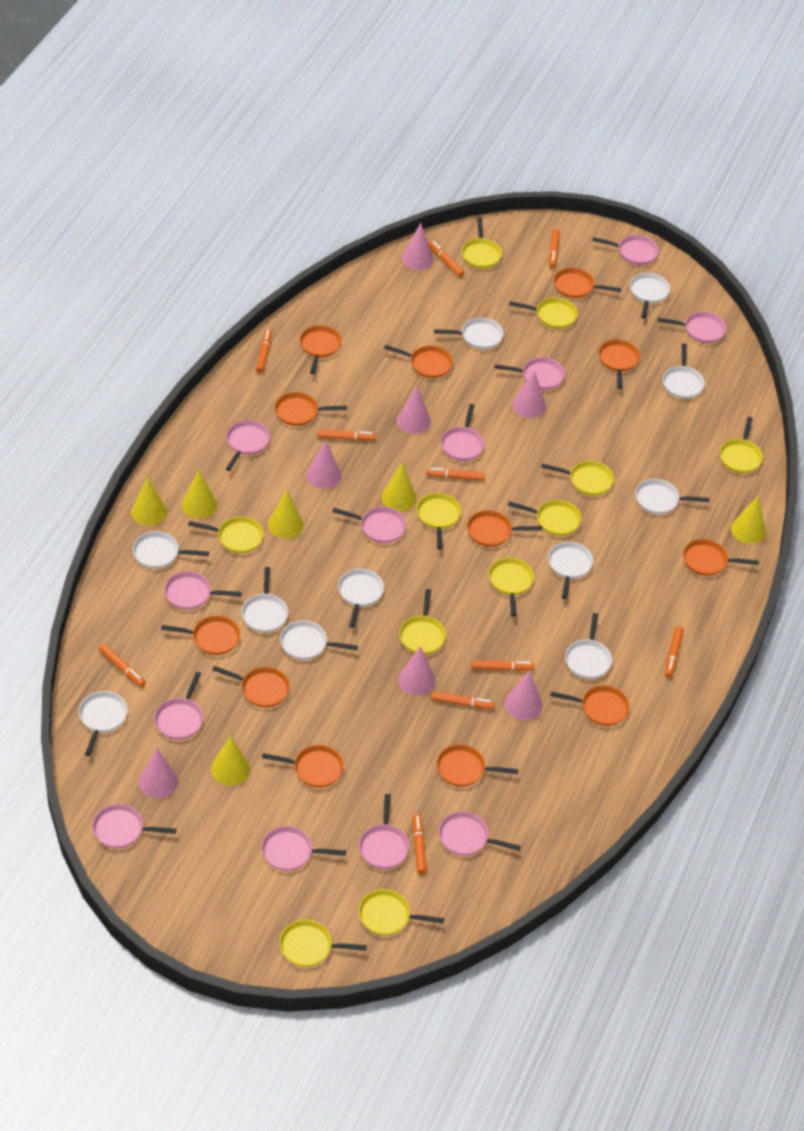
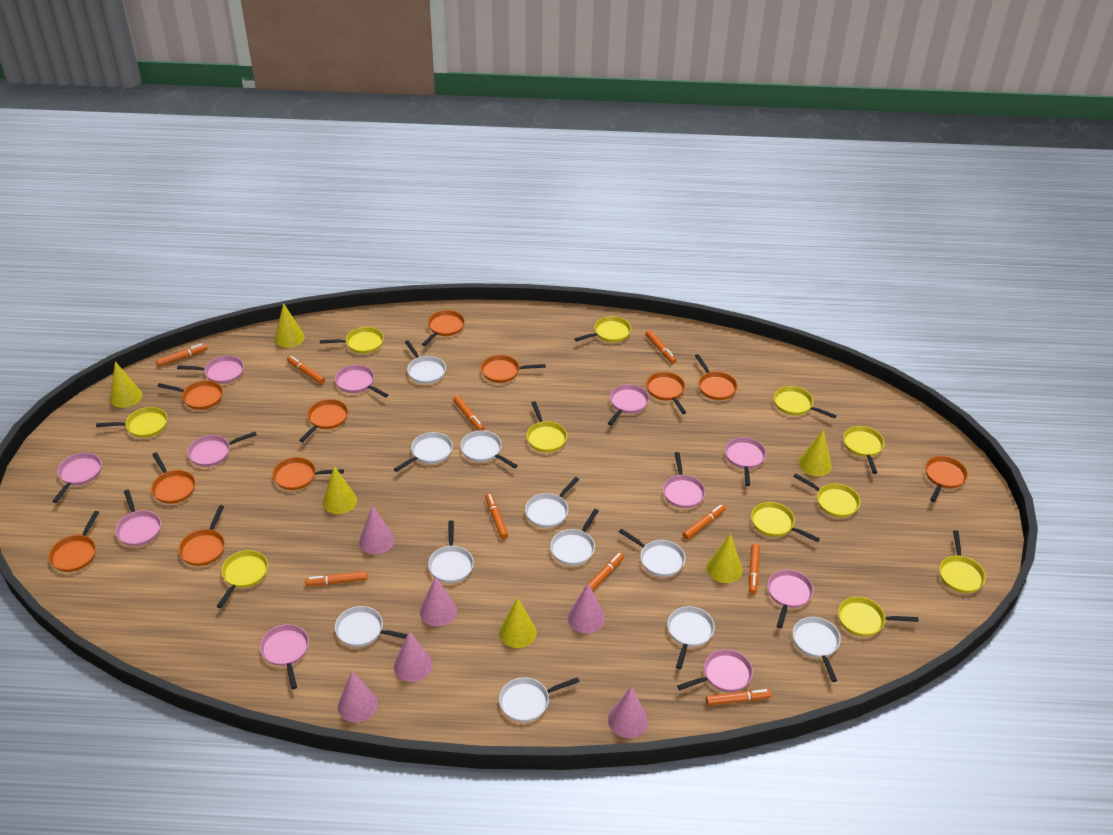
orange pan: [161,616,240,655] [212,666,290,708] [262,745,344,788] [275,392,347,426] [300,325,342,374] [384,345,453,378] [436,744,518,787] [467,510,542,547] [550,685,630,726] [554,268,621,298] [598,339,640,389] [683,539,759,576] = 12 -> [49,511,99,572] [151,452,195,504] [158,380,223,410] [179,505,225,566] [273,457,344,490] [299,399,348,442] [422,310,465,346] [481,355,545,383] [646,372,687,414] [695,354,738,400] [925,456,968,502] = 11
pink cone: [139,748,178,798] [306,440,341,489] [397,386,431,434] [398,646,436,696] [402,223,434,270] [505,671,542,720] [512,370,546,418] = 7 -> [338,671,378,722] [359,506,395,555] [394,631,433,682] [420,576,457,626] [568,583,605,633] [608,686,648,738] = 6
pink pan: [92,804,177,848] [154,672,203,740] [164,571,242,610] [226,420,270,471] [262,826,346,871] [332,507,406,543] [359,794,409,869] [439,811,521,856] [441,404,484,461] [495,357,565,390] [592,235,659,265] [658,312,726,343] = 12 -> [52,452,102,503] [115,489,161,546] [177,356,244,384] [187,432,257,467] [260,624,309,689] [335,365,388,398] [608,384,649,425] [663,452,706,508] [677,649,753,692] [725,437,766,486] [767,570,814,628] = 11

